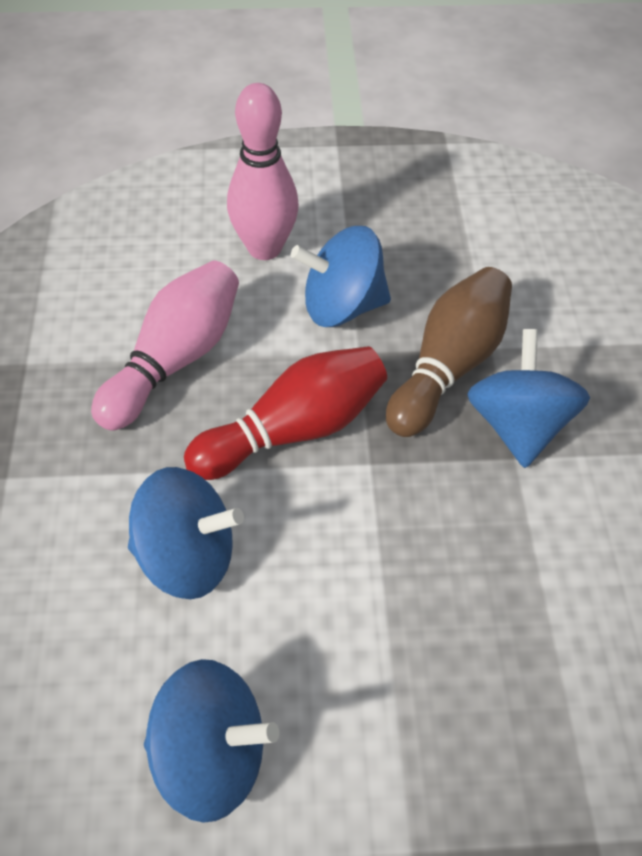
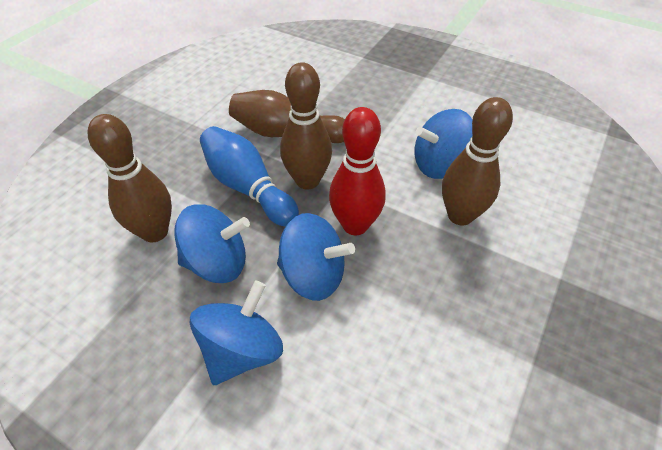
blue bowling pin: none = 0 -> [200,126,299,226] = 1
brown bowling pin: [386,267,512,437] = 1 -> [88,114,172,243] [229,90,345,143] [280,62,332,190] [442,97,513,225] = 4
pink bowling pin: [91,261,239,430] [227,83,299,260] = 2 -> none = 0

